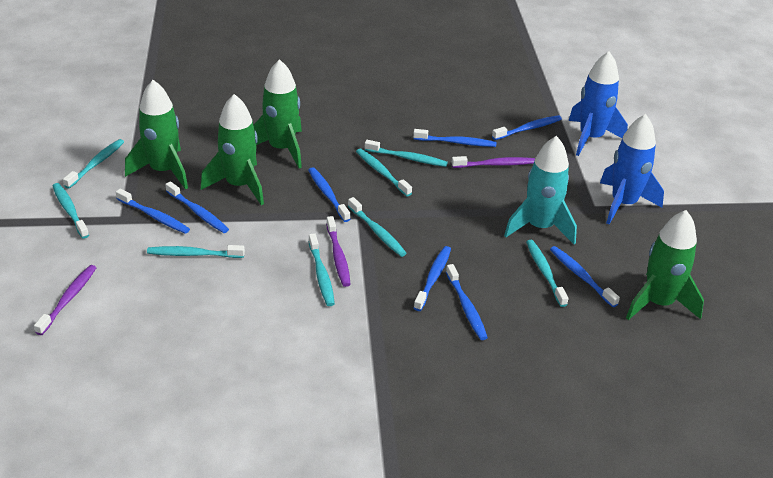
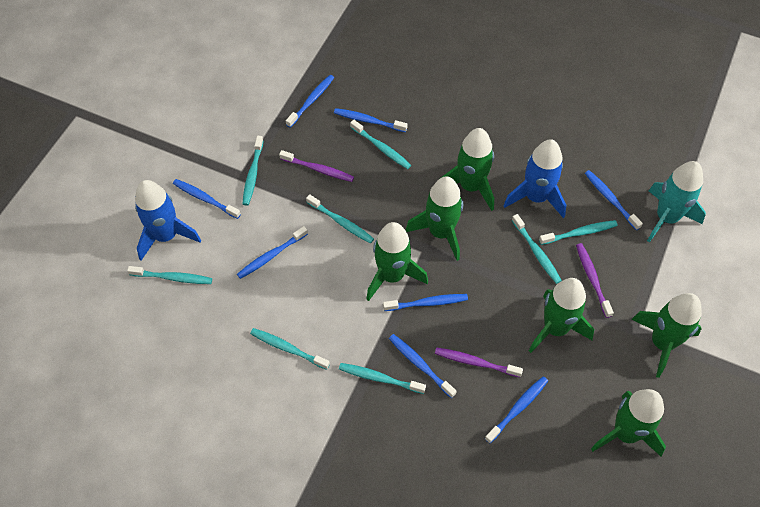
green rocket: [125,80,188,190] [201,94,264,205] [253,59,302,168] [626,210,704,320] = 4 -> [366,222,428,301] [405,176,463,261] [441,128,494,211] [529,278,594,353] [591,389,666,457] [631,293,702,378] = 6

